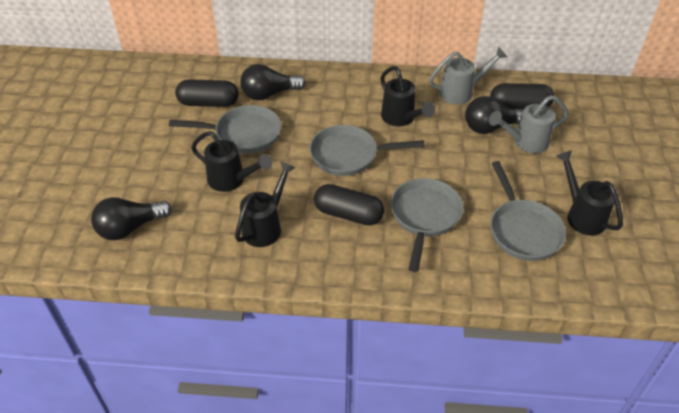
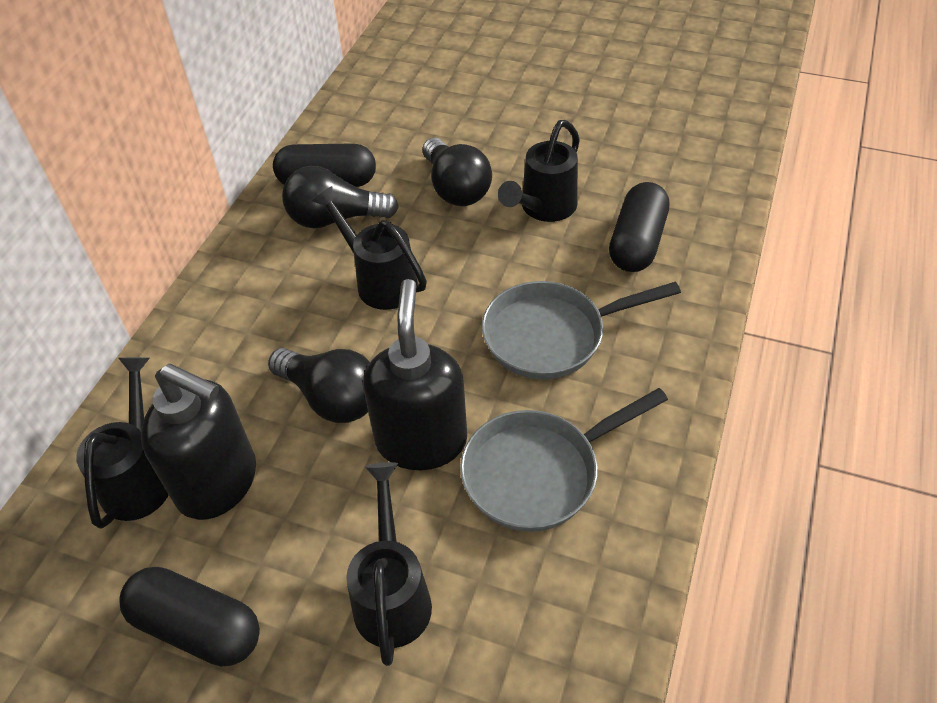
black soap dispenser: none = 0 -> [141,364,256,520] [363,279,467,470] = 2
grey pan: [169,105,281,154] [310,125,425,176] [390,178,463,272] [490,161,566,261] = 4 -> [460,388,668,532] [482,281,681,380] = 2
grey watering can: [429,47,507,104] [489,95,568,153] = 2 -> none = 0

